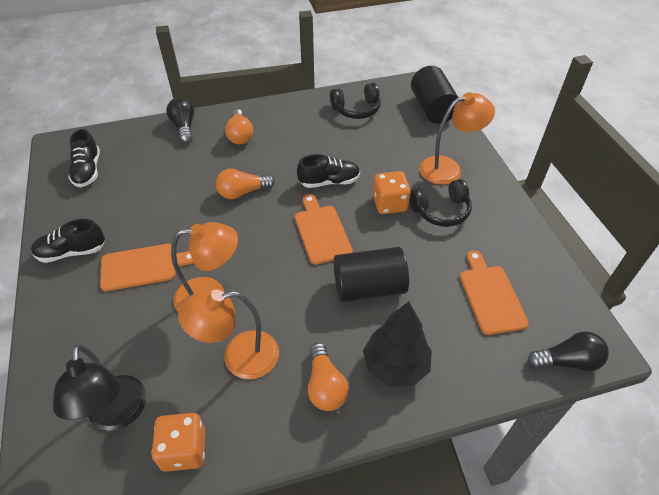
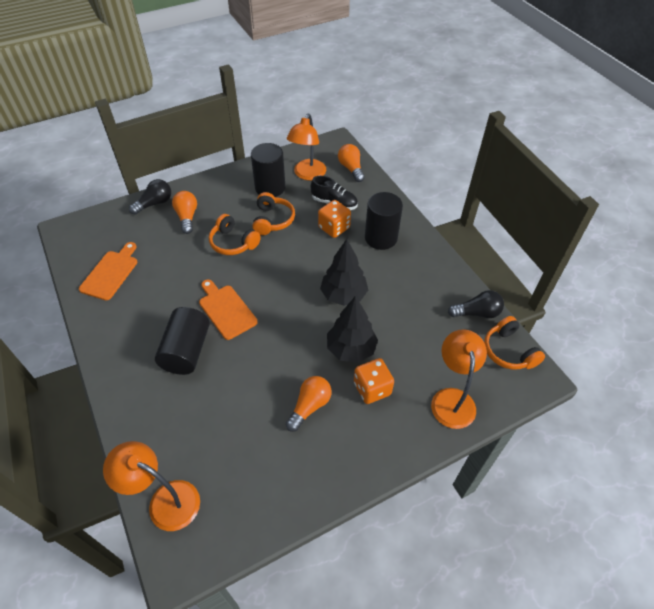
black cylinder: [334,247,409,302] [411,66,459,124] = 2 -> [155,307,210,375] [251,143,285,197] [365,192,403,250] = 3
black headphones: [330,83,381,119] [409,179,472,227] = 2 -> none = 0
black lamp: [53,344,147,431] = 1 -> none = 0
black shoe: [31,219,105,263] [68,129,100,187] [297,154,360,188] = 3 -> [311,176,358,210] = 1
black tree: [363,302,432,387] = 1 -> [320,239,368,306] [327,296,378,363] = 2
orange cutting board: [100,244,194,291] [295,194,353,265] [460,250,529,335] = 3 -> [79,242,137,300] [199,279,258,340] = 2
orange headphones: none = 0 -> [209,214,261,255] [252,192,295,235] [484,316,545,370] = 3

